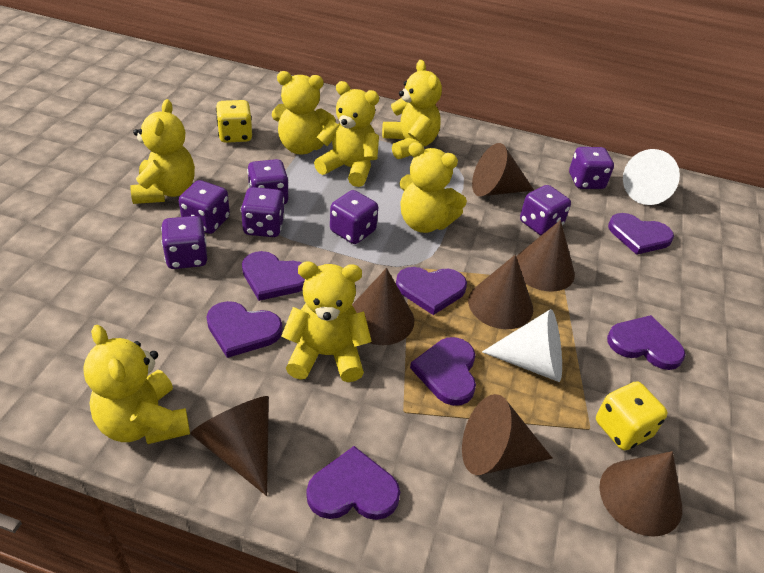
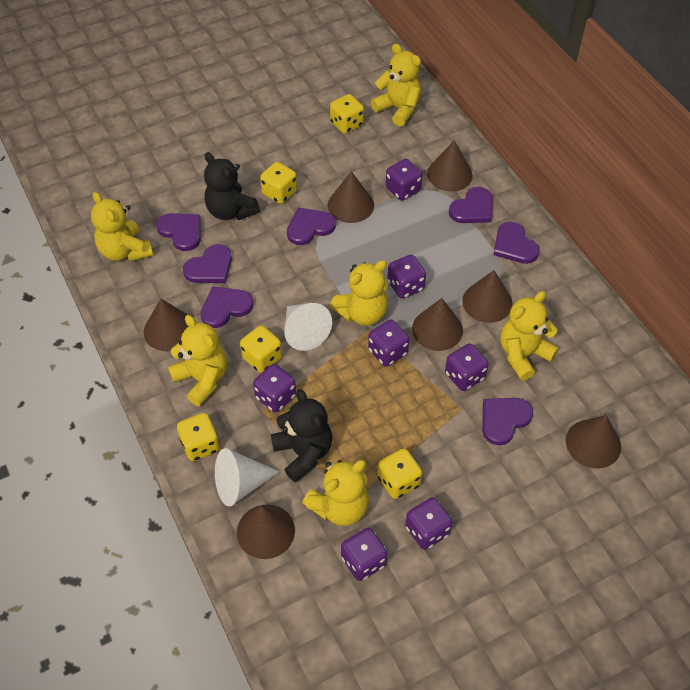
black teddy bear: none = 0 -> [204,152,260,220] [271,389,332,483] = 2
yellow dice: [216,100,252,143] [596,381,668,450] = 2 -> [177,413,220,461] [240,325,282,373] [260,162,297,204] [330,94,364,134] [378,448,422,499] = 5
yellow teddy bear: [83,325,190,444] [130,99,195,204] [272,71,336,154] [281,261,372,382] [314,81,379,187] [382,60,442,159] [399,142,467,233] = 7 -> [91,192,153,262] [168,315,227,406] [302,460,369,526] [330,260,388,326] [371,44,421,127] [500,291,559,381] = 6

